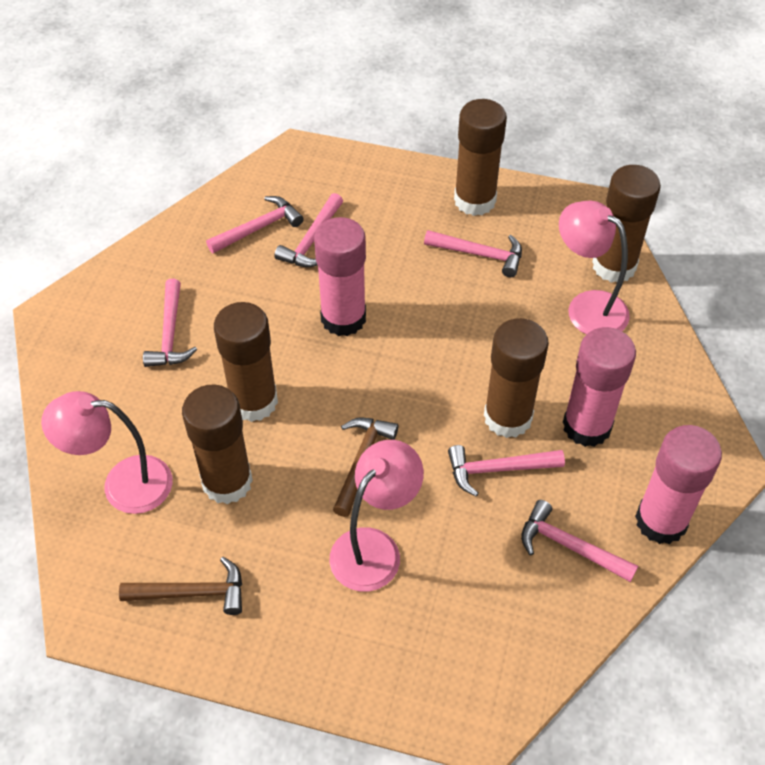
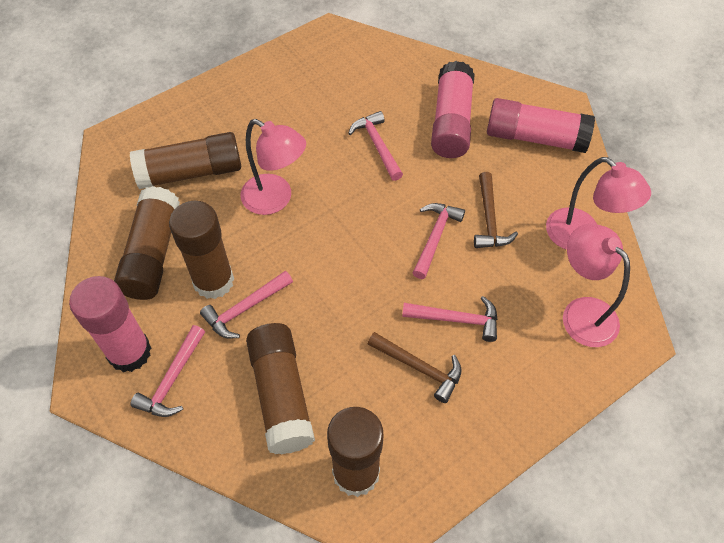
pink hammer: [143,279,197,367] [206,196,304,253] [274,193,343,267] [424,230,522,277] [448,445,565,496] [521,500,638,582] = 6 -> [130,325,205,417] [200,271,293,338] [348,111,403,181] [402,296,498,342] [413,203,465,279] = 5

